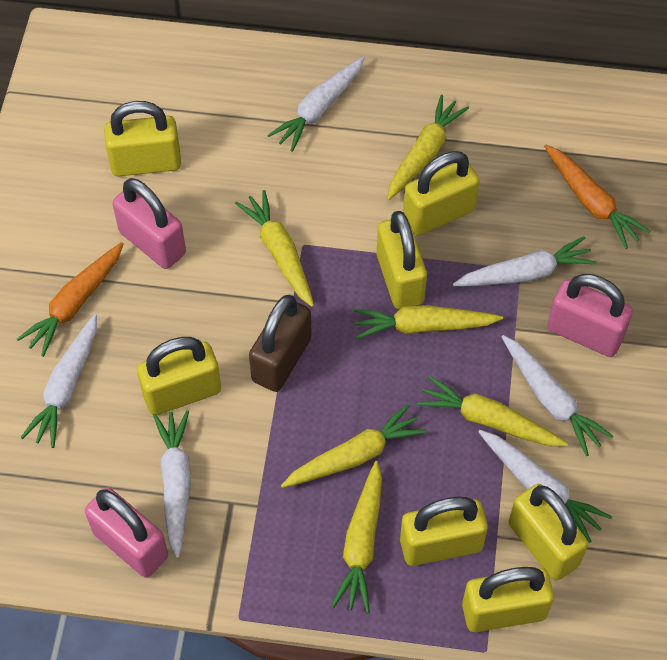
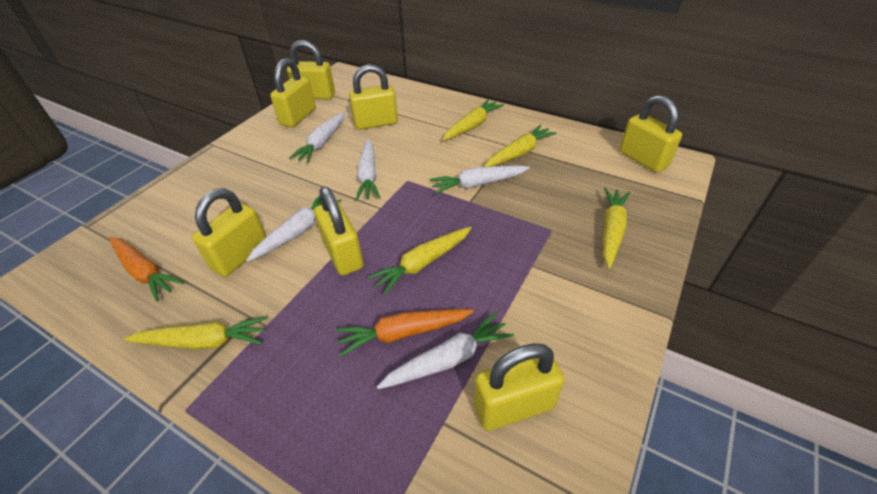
brown padlock: [249,295,312,392] = 1 -> none = 0
pink padlock: [85,488,168,578] [112,178,186,269] [547,274,633,357] = 3 -> none = 0
white carrot: [20,314,97,448] [153,410,191,558] [267,56,365,152] [453,236,596,286] [478,430,612,543] [502,335,614,456] = 6 -> [246,195,342,262] [289,112,345,163] [355,139,381,201] [377,312,514,389] [429,166,530,194] = 5
yellow carrot: [235,190,314,307] [281,404,427,488] [332,461,382,613] [353,305,503,339] [387,95,469,200] [417,375,568,446] = 6 -> [124,317,268,349] [368,227,472,295] [442,99,504,141] [484,125,557,167] [603,188,630,268] = 5

